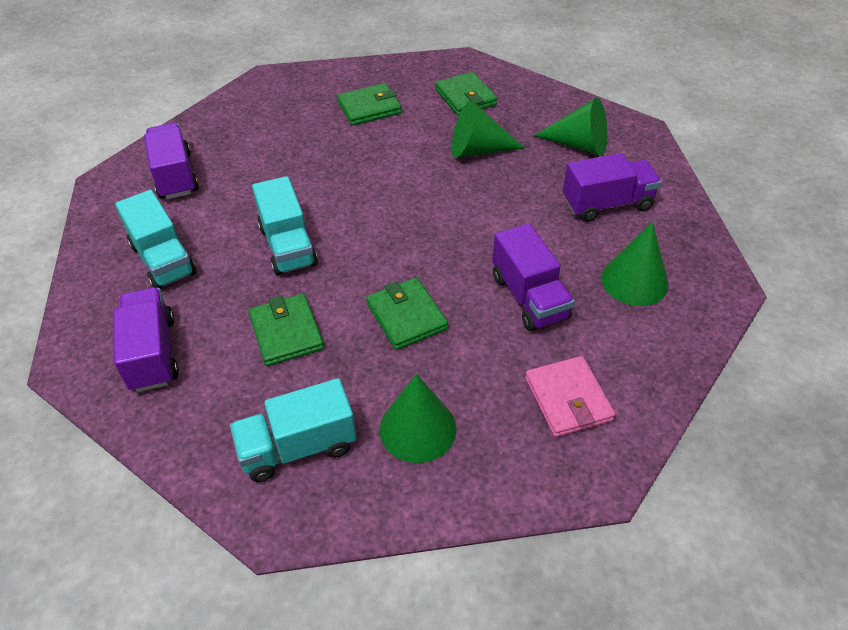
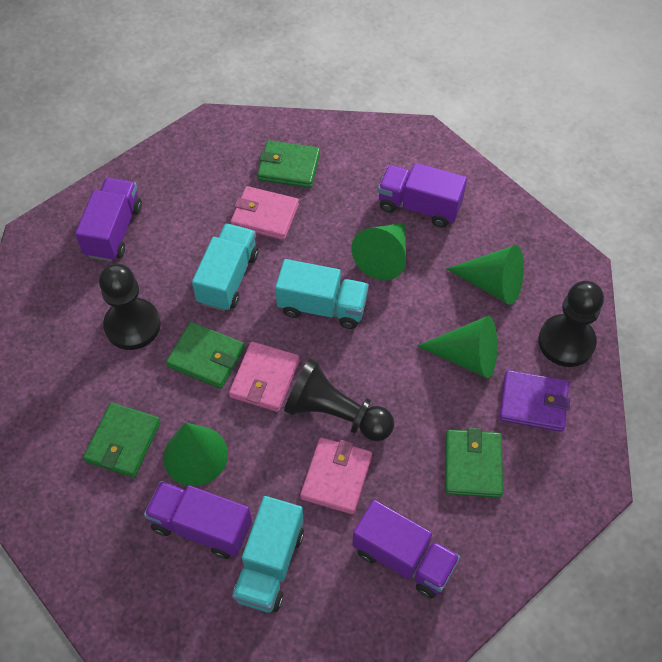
black pawn: none = 0 -> [99,263,161,350] [284,358,394,441] [538,281,604,367] = 3
pink wallet: [525,356,615,437] = 1 -> [229,342,299,412] [230,186,299,240] [300,437,372,515] = 3
purple wallet: none = 0 -> [499,370,570,432] = 1

